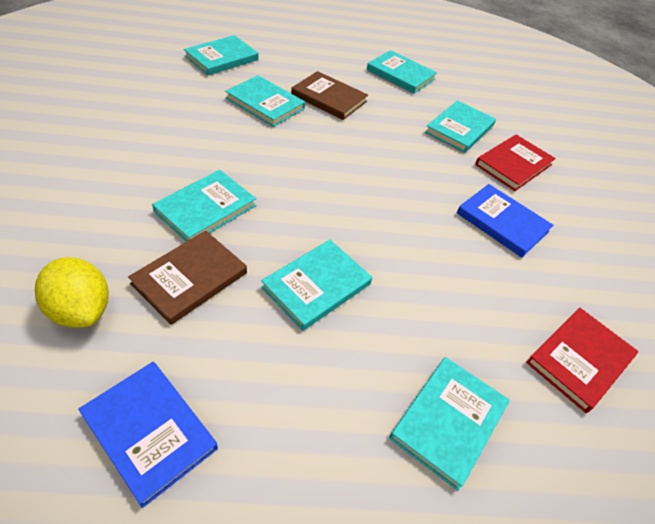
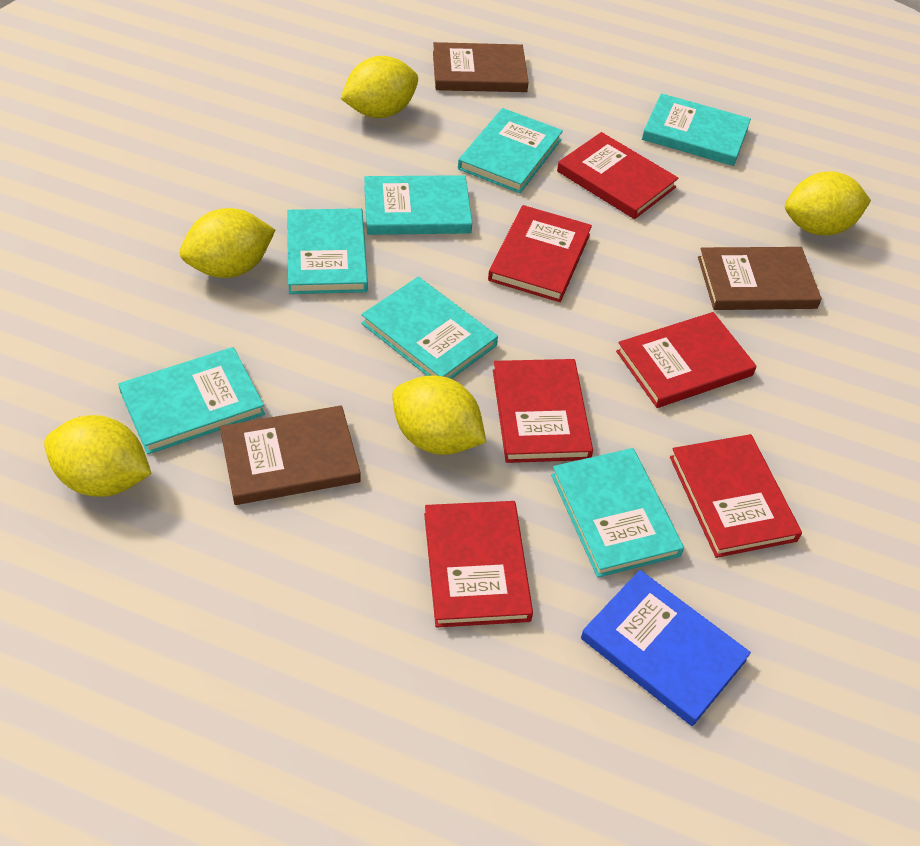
blue book: [78,362,218,508] [457,184,553,258] = 2 -> [581,570,751,726] = 1
brown book: [128,231,247,325] [291,71,368,120] = 2 -> [220,405,360,505] [433,42,529,92] [698,247,822,310] = 3
red book: [475,135,556,191] [526,308,638,413] = 2 -> [424,501,533,628] [488,205,592,302] [493,359,593,463] [557,132,679,219] [616,312,757,408] [670,434,802,558] = 6
yellow lemon: [35,257,109,328] = 1 -> [44,415,152,497] [180,208,275,278] [340,56,418,118] [392,376,486,455] [785,172,871,236] = 5

